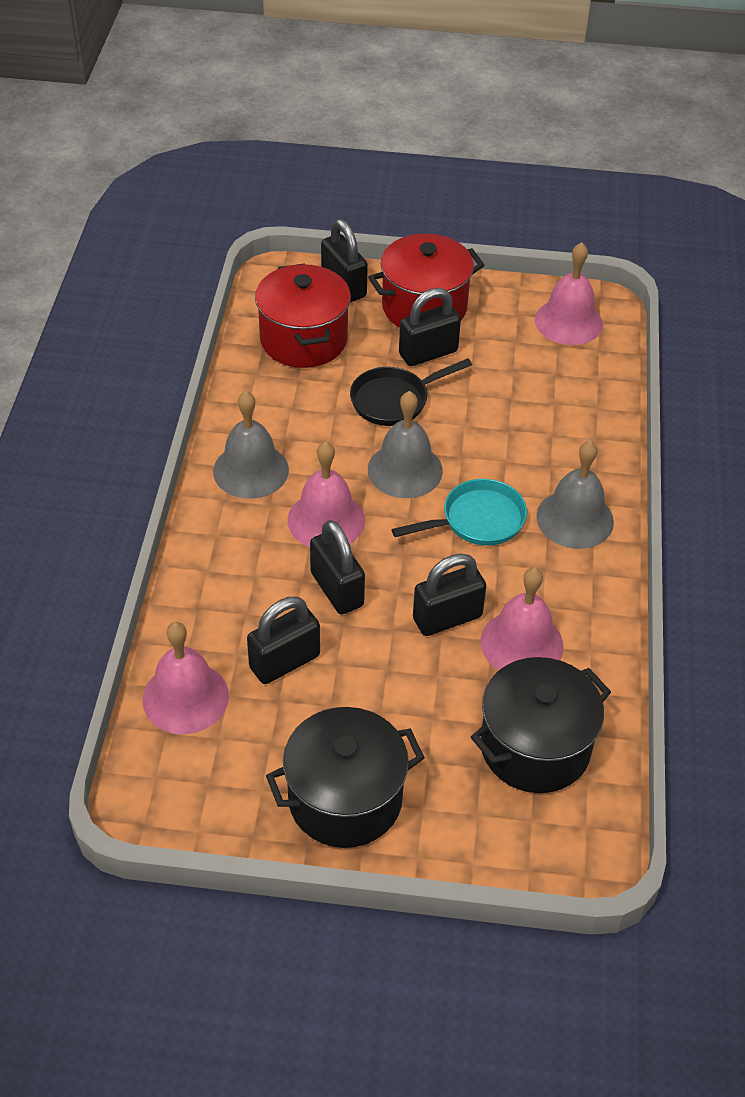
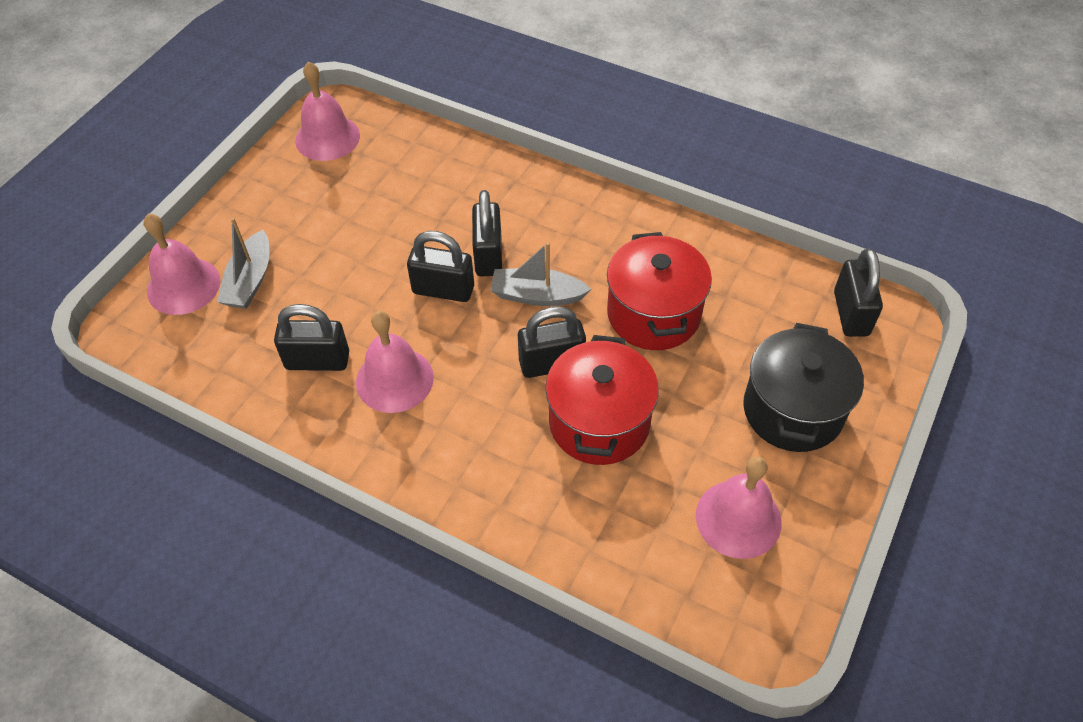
black pan: [350,358,472,426] = 1 -> none = 0
black pot: [266,707,425,848] [471,657,611,793] = 2 -> [743,323,864,452] = 1
grey bell: [213,391,289,499] [368,391,443,498] [536,441,614,549] = 3 -> none = 0
grey boat: none = 0 -> [217,217,269,309] [490,242,591,306] = 2
turquoise pan: [392,479,527,546] = 1 -> none = 0

